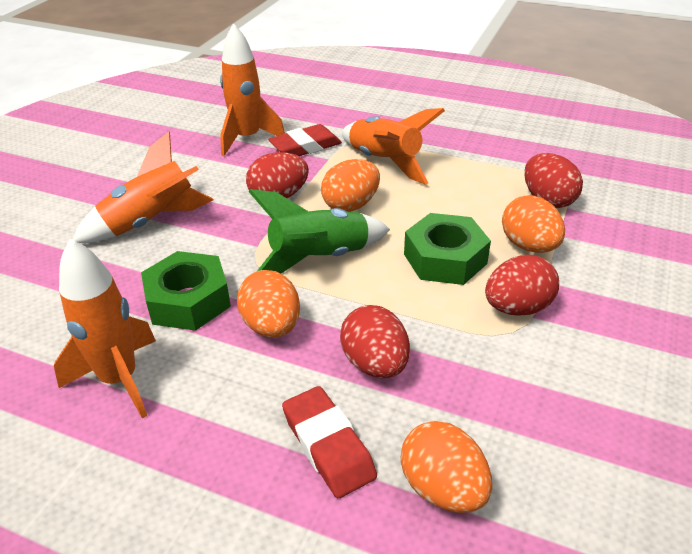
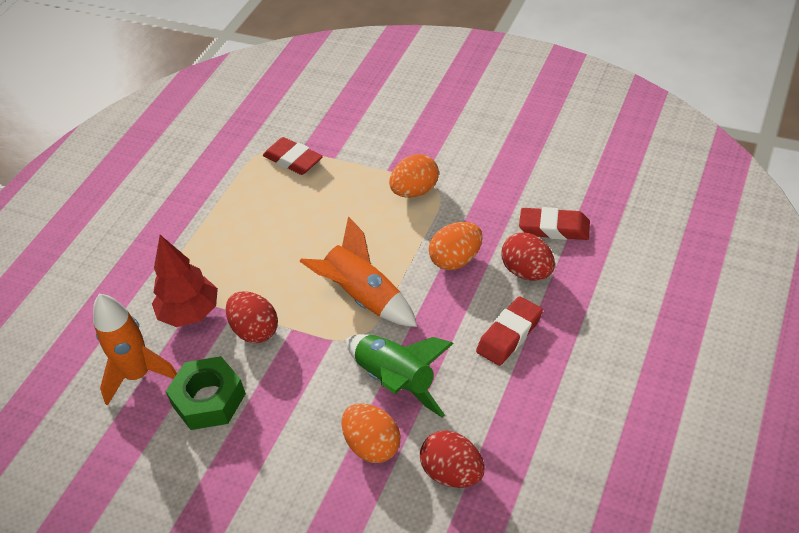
green nut: [141,251,231,331] [404,213,491,285] = 2 -> [166,356,246,430] = 1
orange egg: [237,270,300,338] [321,159,380,212] [401,421,492,513] [502,195,565,253] = 4 -> [342,403,400,463] [389,154,439,198] [429,222,483,270] = 3
orange rocket: [54,239,156,419] [73,132,214,243] [220,23,285,156] [342,108,445,185] = 4 -> [93,294,177,406] [299,216,417,327] = 2
red egg: [246,152,309,198] [340,305,410,378] [485,255,559,316] [524,153,583,208] = 4 -> [226,291,278,343] [420,431,485,488] [501,232,555,281] = 3
red eraser: [268,124,342,156] [282,386,377,498] = 2 -> [263,137,323,175] [476,296,543,366] [519,207,590,240] = 3
red tree: none = 0 -> [152,235,218,327] = 1

